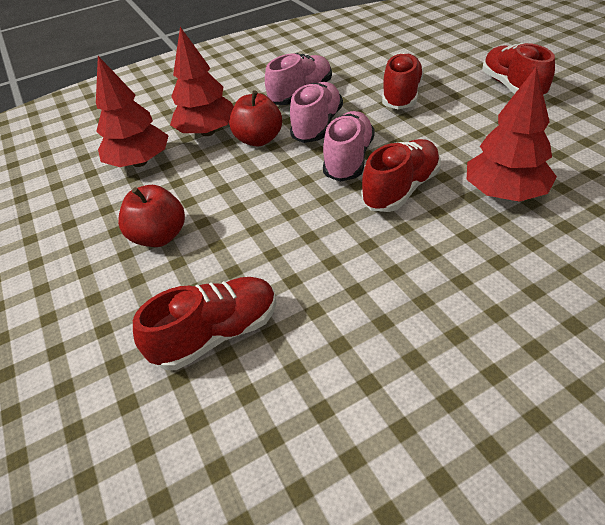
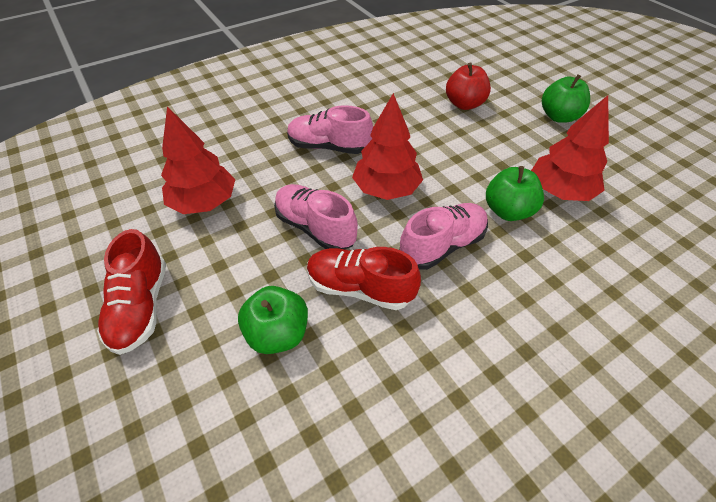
green apple: none = 0 -> [238,286,308,354] [486,166,544,221] [542,74,590,123] = 3
red apple: [118,185,185,247] [229,90,282,146] = 2 -> [446,62,491,110] = 1
red shoe: [133,277,277,370] [361,139,441,212] [382,53,424,110] [482,43,555,96] = 4 -> [97,229,166,355] [307,247,421,310] = 2

